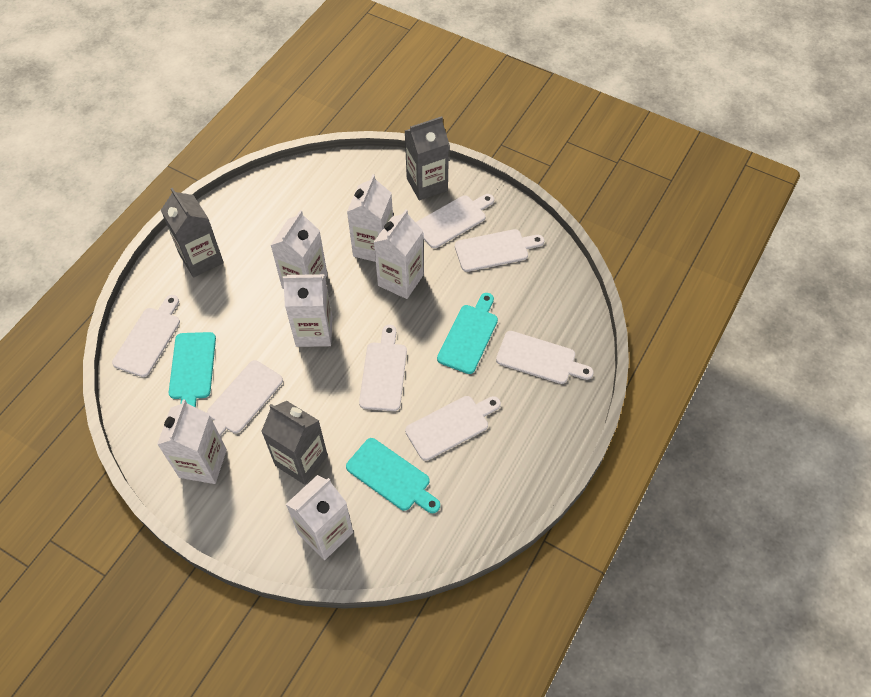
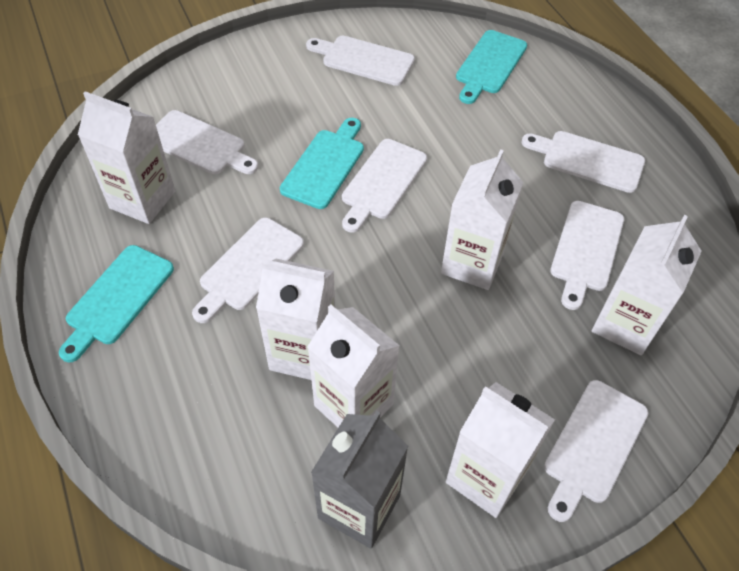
grey carton: [161,188,224,278] [261,401,328,485] [405,116,449,200] = 3 -> [311,411,408,548] = 1

